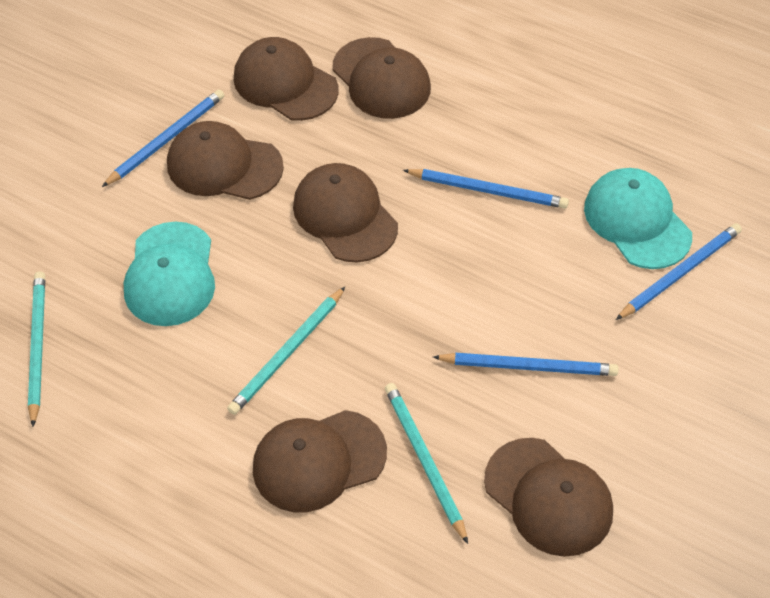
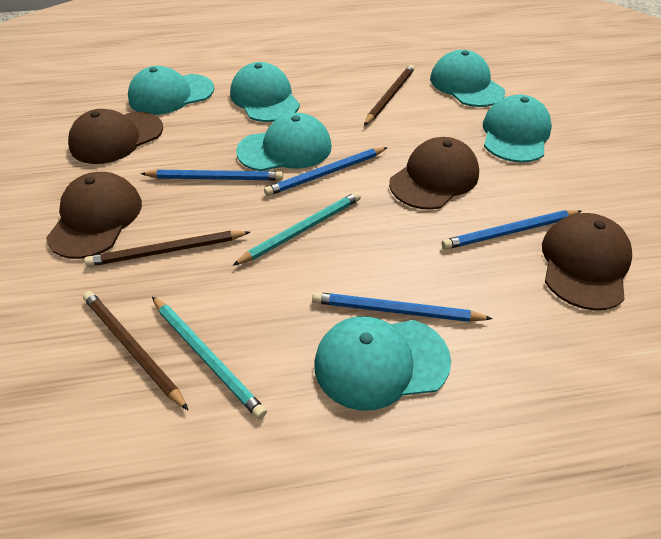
brown cap: [167,121,284,200] [234,37,339,121] [253,410,387,512] [293,163,398,262] [332,37,431,119] [484,438,613,557] = 6 -> [46,172,142,259] [68,109,163,164] [389,137,479,210] [542,213,632,311] = 4
brown pencil: none = 0 -> [83,291,189,411] [84,231,250,267] [364,65,415,125] = 3
turquoise cap: [124,222,215,326] [584,168,692,269] = 2 -> [128,66,214,115] [230,62,300,122] [236,113,332,171] [314,316,451,411] [430,50,505,107] [483,95,552,163] = 6
turquoise pencil: [28,272,45,427] [227,287,345,415] [385,383,468,544] = 3 -> [152,297,267,419] [233,192,361,265] = 2

